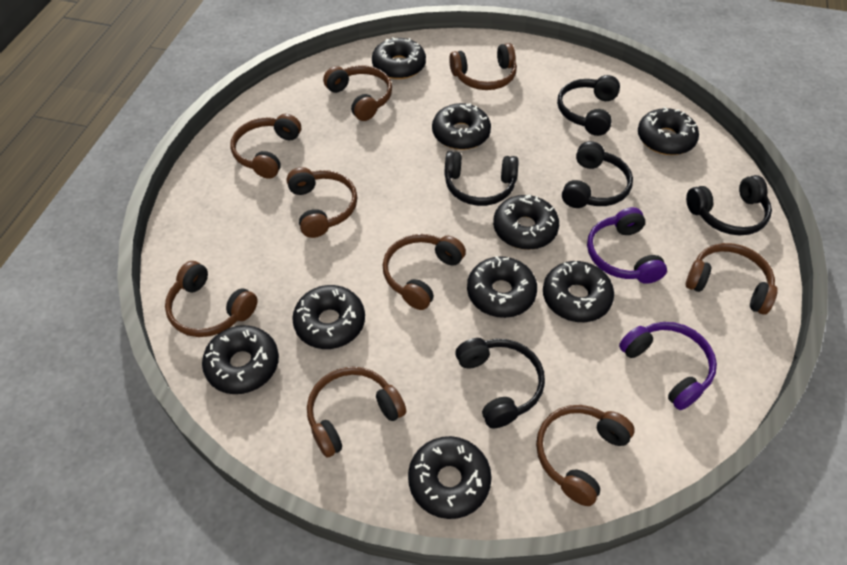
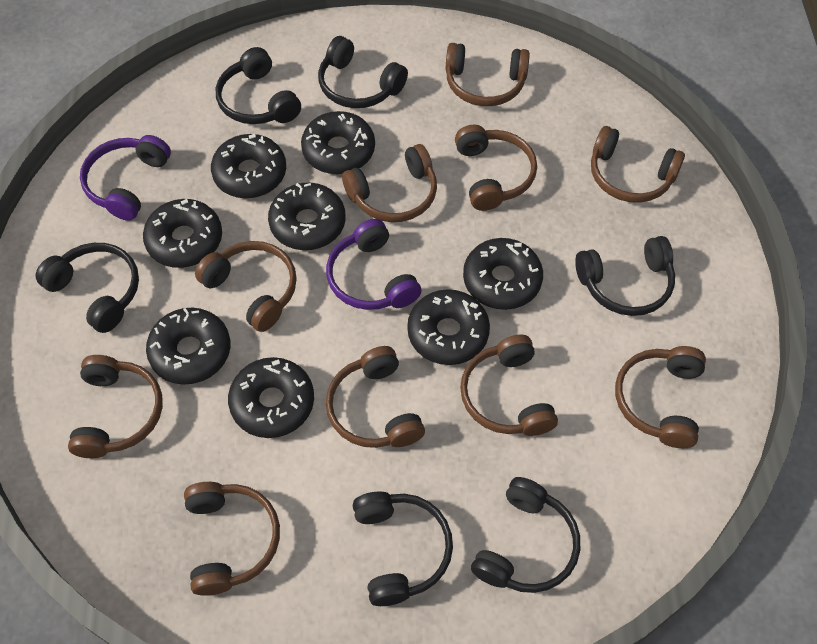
black donut: [202,325,279,394] [292,285,365,349] [372,37,426,79] [408,436,492,519] [432,103,491,150] [467,256,537,318] [493,194,559,250] [543,261,614,322] [638,107,699,155] = 9 -> [143,199,222,268] [146,308,230,385] [211,134,286,198] [228,357,314,438] [268,183,346,250] [301,111,375,174] [407,289,490,365] [463,238,543,310] = 8
black headphones: [444,151,519,206] [455,338,545,428] [557,75,620,136] [562,141,633,208] [686,175,772,236] = 5 -> [36,243,139,333] [216,47,301,124] [318,36,408,108] [353,492,453,606] [471,477,580,593] [575,236,675,316] = 6
brown headphones: [165,261,258,337] [230,114,301,179] [287,167,357,238] [307,367,406,457] [323,65,392,121] [383,234,466,310] [449,43,517,90] [536,405,635,506] [686,243,778,315] = 9 -> [68,355,163,458] [184,482,280,596] [195,241,297,332] [326,346,425,448] [342,144,437,222] [446,43,530,106] [455,125,537,211] [460,335,558,436] [591,126,685,203] [615,346,706,448] = 10

